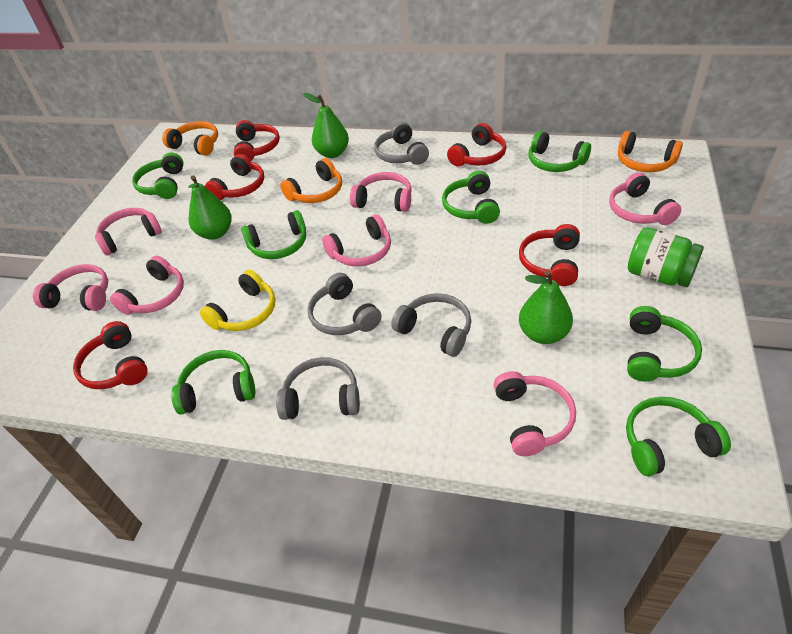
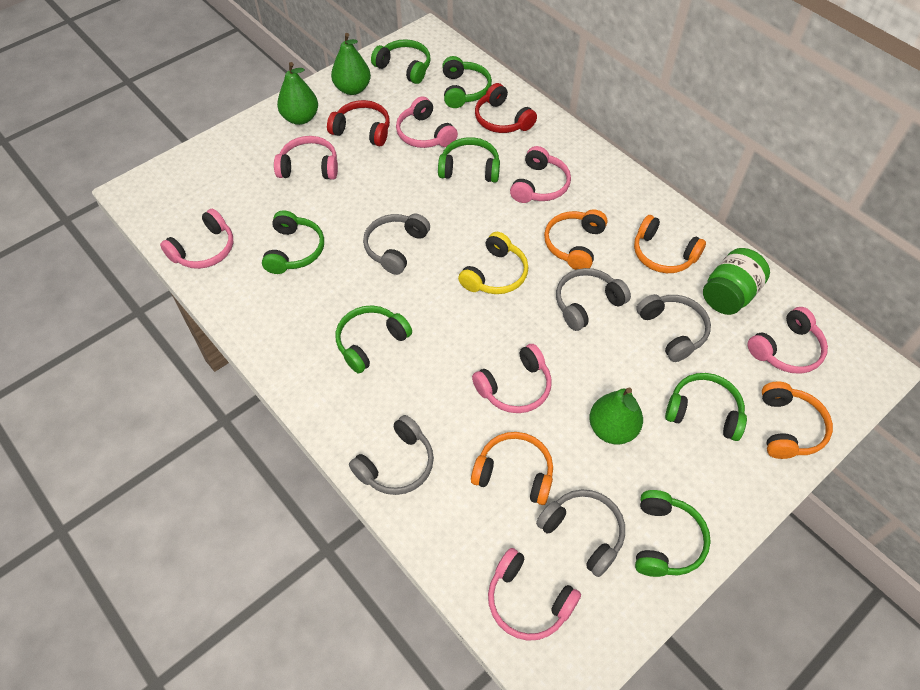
grey headphones: [276,357,360,420] [307,273,381,335] [374,122,429,165] [391,293,471,357] = 4 -> [349,415,434,495] [363,214,430,275] [536,489,625,577] [556,268,631,331] [636,294,711,362] = 5
orange headphones: [162,121,218,156] [280,158,342,203] [618,131,683,172] = 3 -> [471,432,553,505] [544,209,608,270] [634,215,706,273] [762,382,833,459] = 4
red headphones: [73,321,148,389] [205,154,264,200] [234,120,280,161] [447,123,506,166] [519,224,580,286] = 5 -> [327,100,390,146] [475,83,537,133] = 2

